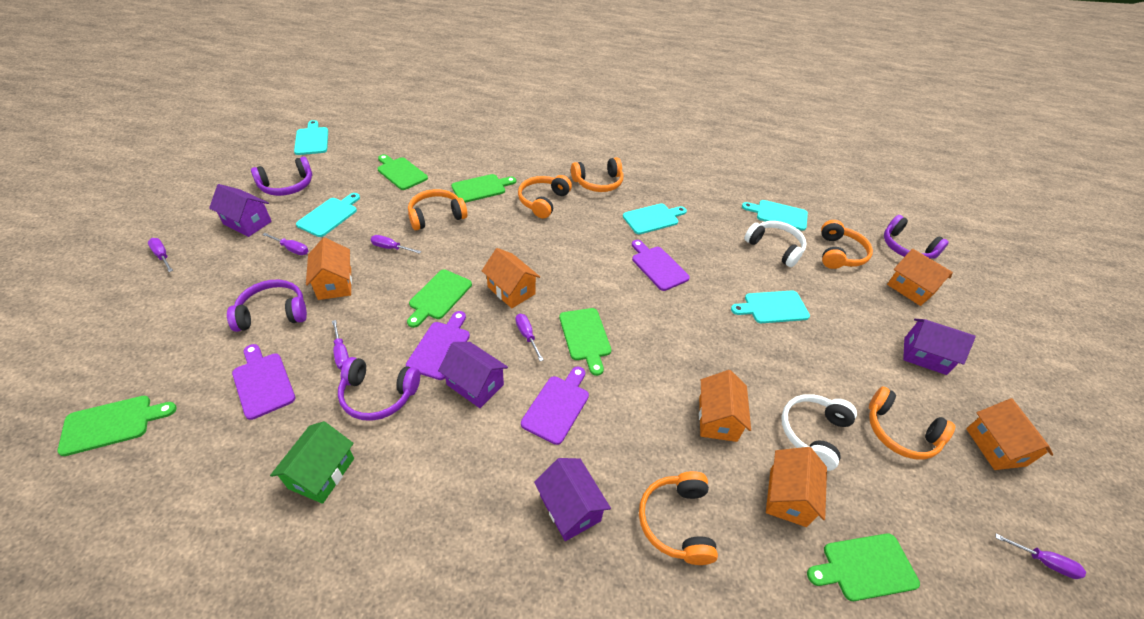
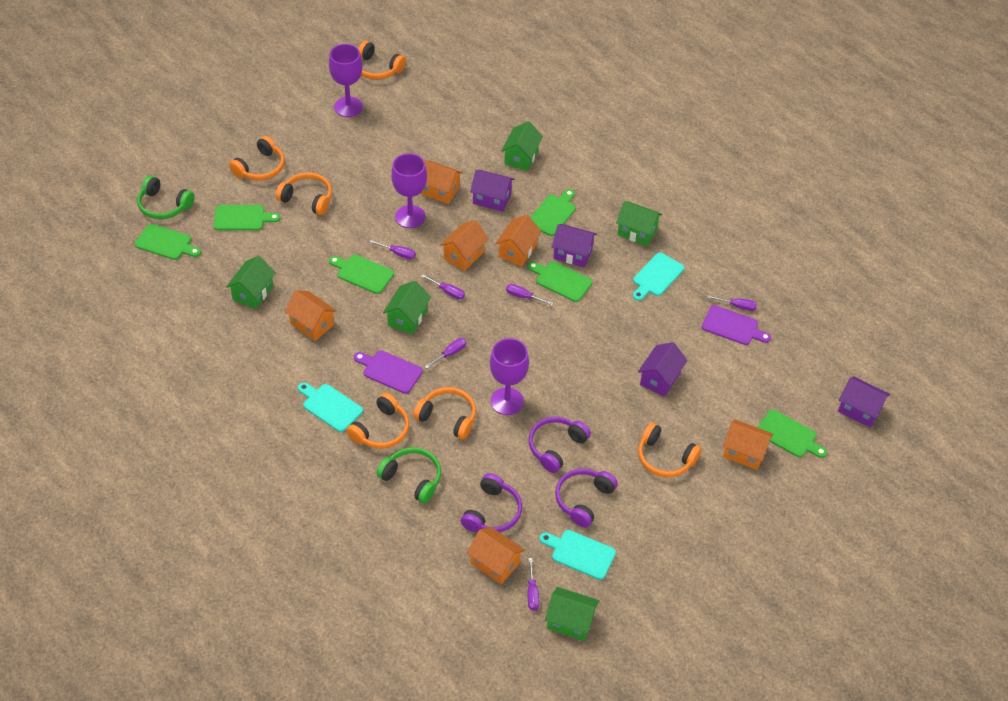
green headphones: none = 0 -> [137,176,195,219] [376,447,441,504] = 2
green house: [270,421,354,504] = 1 -> [226,256,276,309] [383,281,431,334] [501,121,543,171] [545,587,599,641] [616,201,662,246] = 5
purple cutting board: [232,344,295,420] [406,311,470,380] [521,367,589,445] [632,240,690,291] = 4 -> [354,350,423,394] [702,305,771,345] = 2
purple goblet: none = 0 -> [329,44,363,117] [391,153,427,228] [490,338,529,415] = 3
purple headphones: [227,279,307,332] [251,157,312,196] [338,357,420,421] [884,215,949,259] = 4 -> [461,473,522,532] [529,417,591,473] [555,468,618,528] = 3
turquoise cutting board: [294,120,328,155] [296,193,360,237] [623,203,687,234] [731,290,810,323] [742,200,808,231] = 5 -> [298,382,363,432] [539,530,616,580] [633,252,684,301] = 3
white headphones: [744,221,807,267] [781,394,857,471] = 2 -> none = 0

